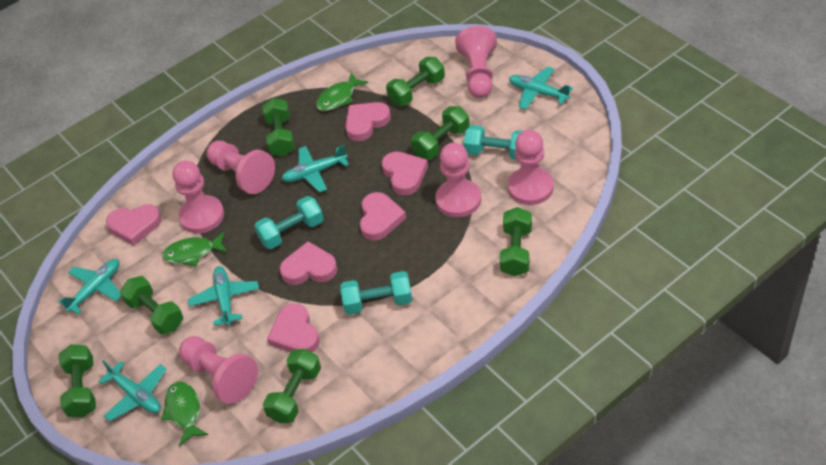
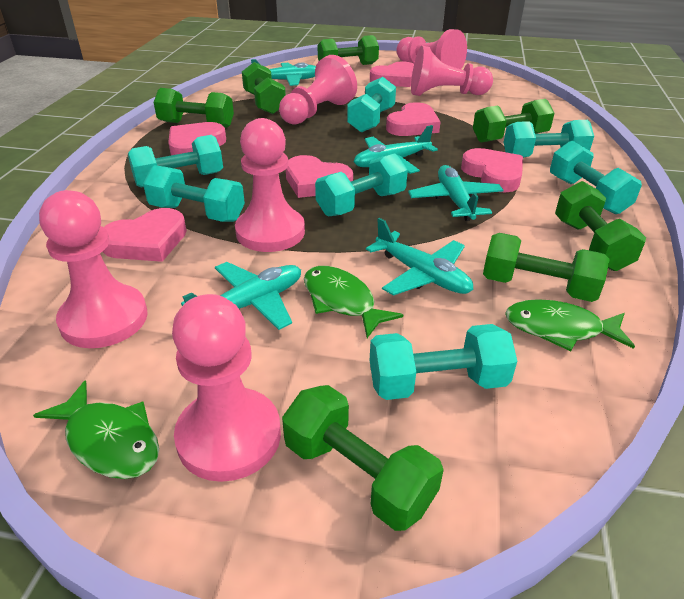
turquoise dumbbell: [254,196,324,249] [340,271,413,315] [464,125,523,160] = 3 -> [128,135,223,187] [143,165,245,222] [315,153,408,216] [347,77,396,133] [370,324,517,400] [504,120,594,158] [550,141,642,214] = 7

